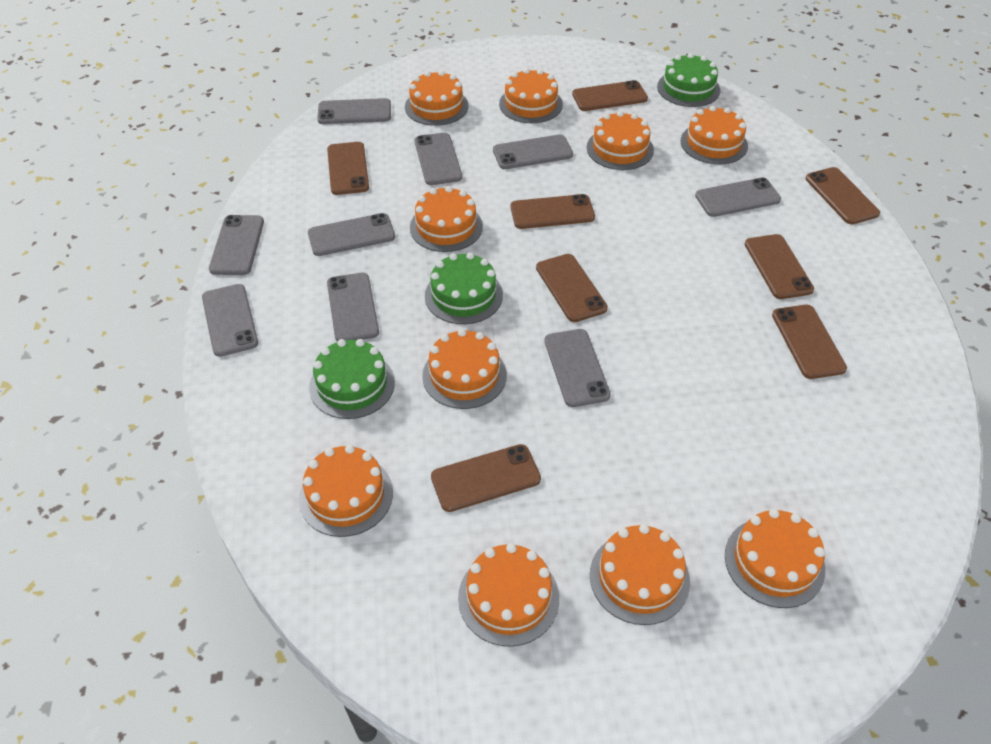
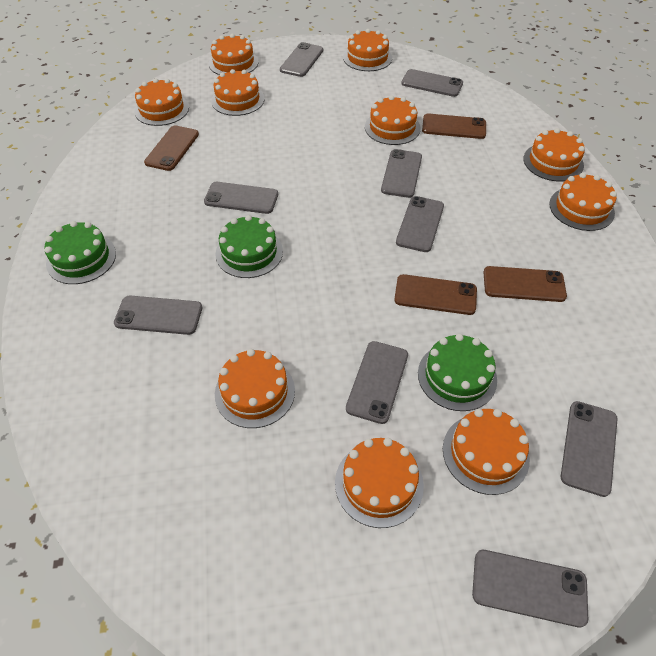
brown phone: [327,142,369,195] [431,444,541,512] [511,194,595,229] [536,254,608,322] [572,80,648,111] [745,234,814,299] [772,305,847,379] [806,167,880,224] = 8 -> [144,126,199,171] [394,274,477,315] [422,114,486,139] [483,266,567,302] = 4

